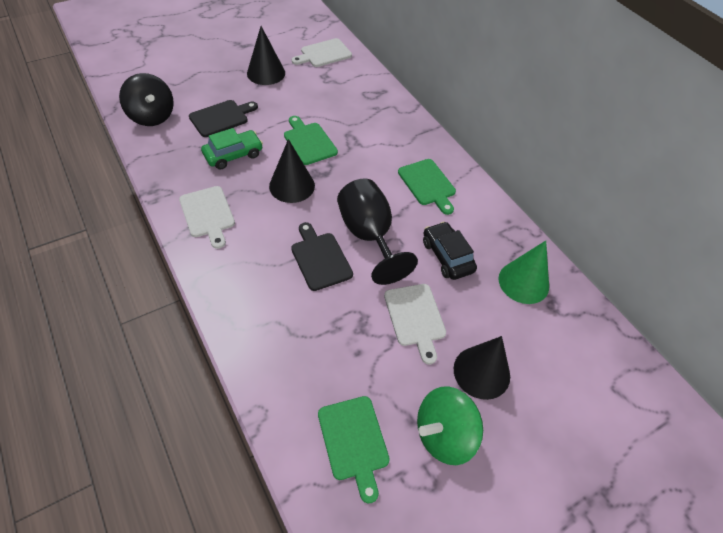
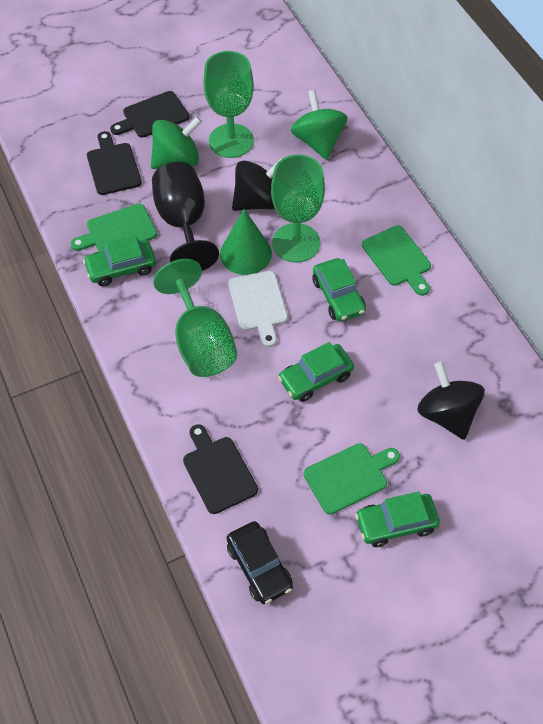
black cone: [247,26,285,85] [269,139,315,203] [454,336,510,400] = 3 -> none = 0
black cutting board: [189,100,258,137] [291,222,353,291] = 2 -> [87,131,142,195] [110,91,189,138] [183,424,258,514] = 3
black spinning top: [119,73,174,126] = 1 -> [232,158,283,211] [417,361,485,440] = 2
green car: [201,128,263,170] = 1 -> [83,235,156,287] [278,342,354,402] [312,258,366,322] [355,491,440,547] = 4
green goblet: none = 0 -> [153,259,237,377] [203,51,254,158] [271,154,325,262] = 3
green spinning top: [417,387,483,465] = 1 -> [151,117,202,169] [291,90,348,160] = 2
white cutting board: [179,186,235,249] [292,38,352,67] [384,284,446,364] = 3 -> [228,271,288,347] = 1

